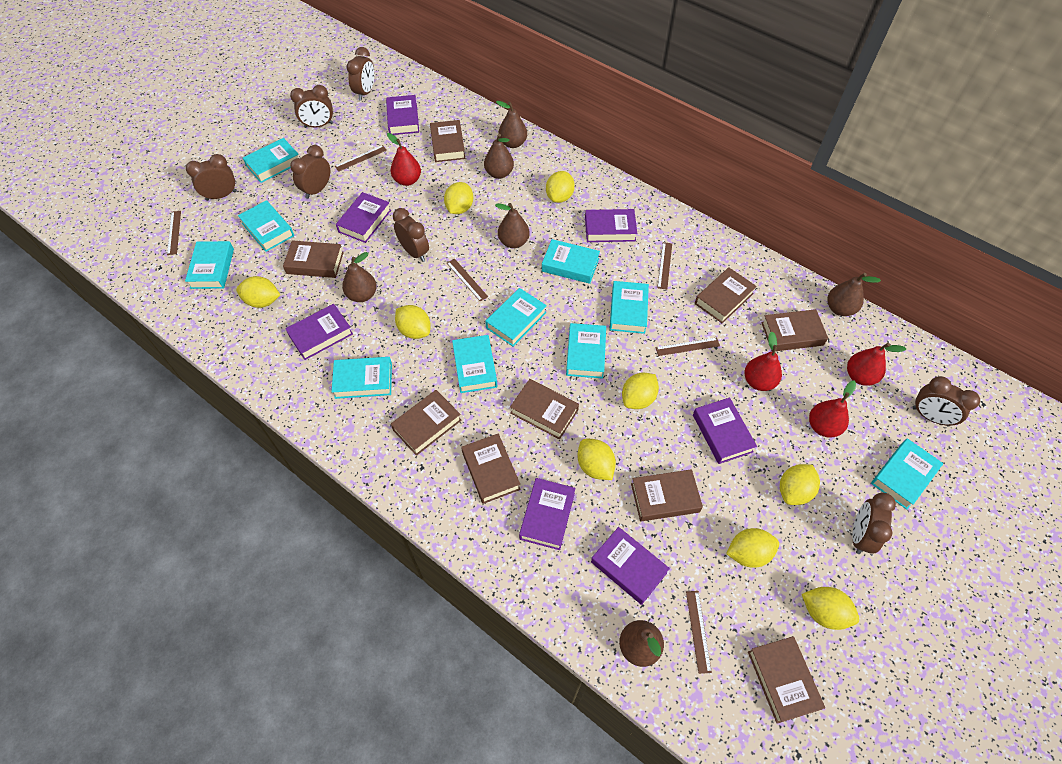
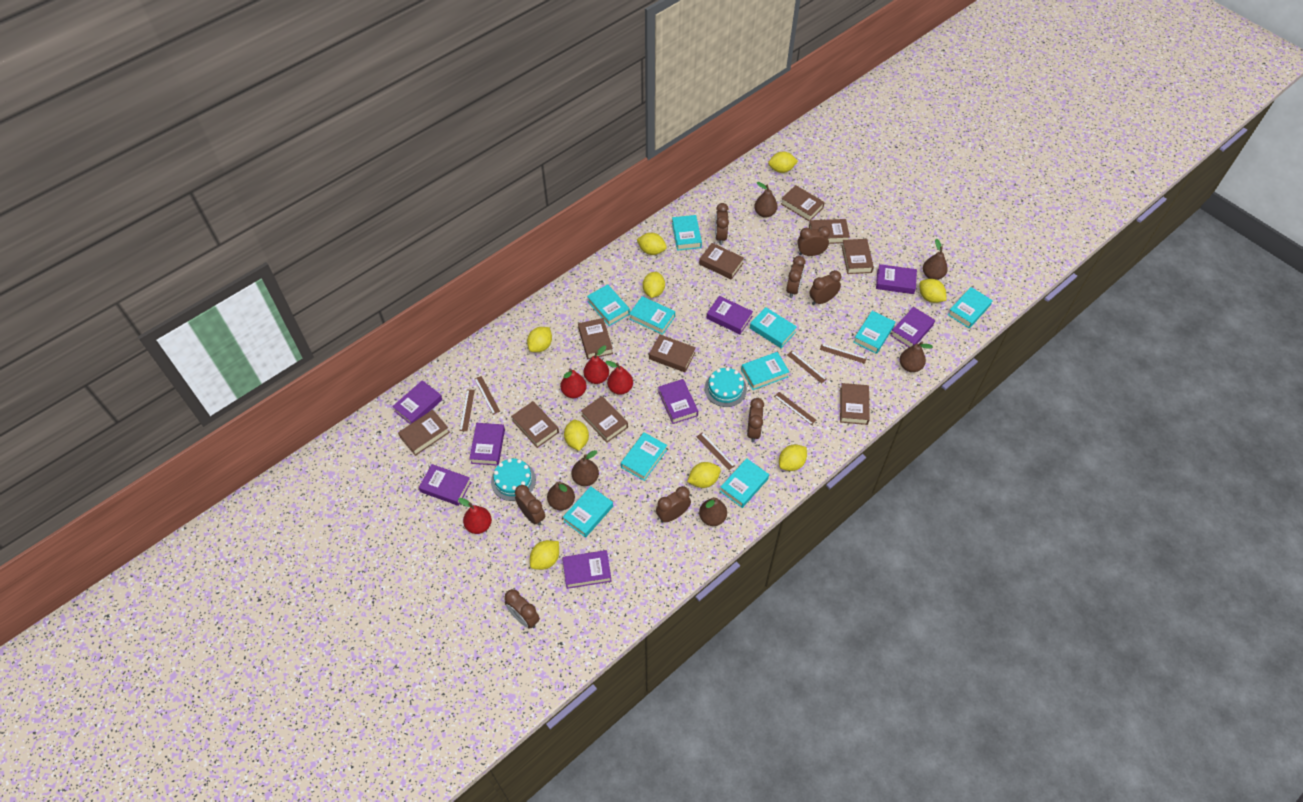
brown book: [283,240,344,278] [391,390,461,456] [430,120,465,162] [461,433,520,504] [510,379,579,439] [631,469,703,521] [695,267,757,323] [748,636,825,724] [761,309,828,352] = 9 -> [398,410,450,456] [511,401,559,448] [578,318,613,359] [581,396,628,443] [649,335,696,372] [699,243,744,280] [781,185,825,222] [809,219,850,244] [840,383,870,425] [841,239,874,274] = 10
brown clock: [186,154,237,201] [290,85,333,128] [290,145,330,199] [346,47,374,101] [393,208,429,262] [852,492,896,554] [912,376,980,426] = 7 -> [505,589,540,629] [515,485,545,526] [656,486,691,523] [715,203,729,245] [747,398,764,442] [786,256,805,298] [797,226,830,256] [809,270,841,305] = 8
purple book: [286,304,353,360] [336,192,391,243] [386,95,419,135] [519,478,576,550] [585,209,637,242] [591,527,670,605] [693,397,757,464] = 7 -> [392,380,442,424] [419,464,471,506] [469,423,505,466] [562,550,612,589] [658,379,698,424] [706,296,753,334] [876,264,917,294] [890,307,935,347] = 8
turquoise cake: none = 0 -> [491,458,536,501] [704,367,747,407] = 2

